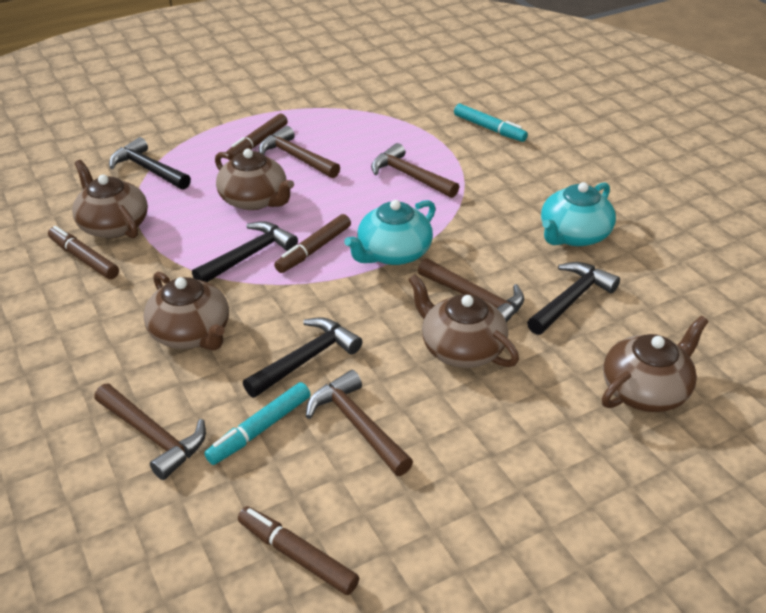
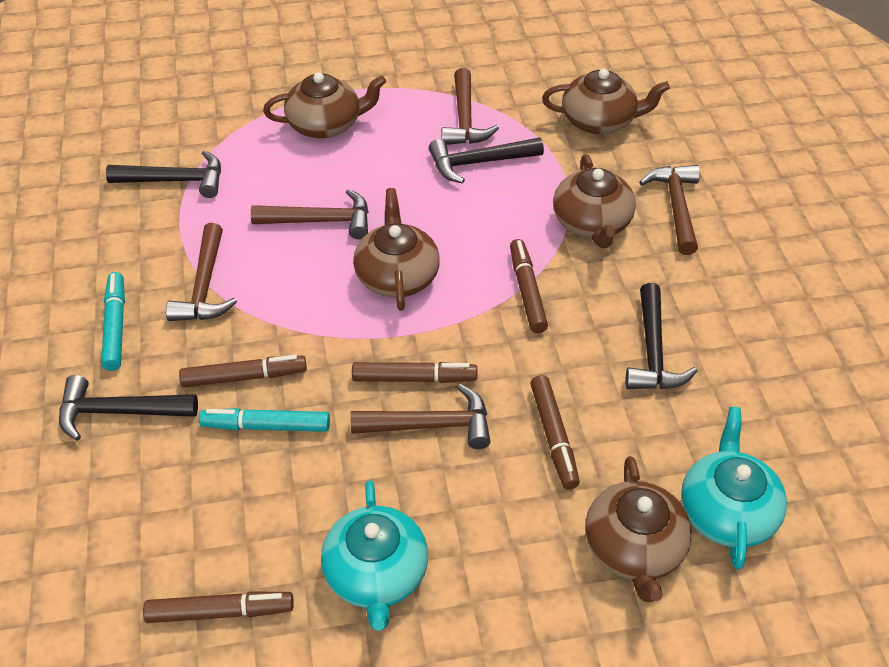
brown marker: [48,226,119,279] [227,114,288,159] [238,506,359,595] [274,214,351,273] = 4 -> [143,591,294,623] [179,355,307,387] [352,362,477,383] [510,239,548,333] [530,375,580,490] = 5

